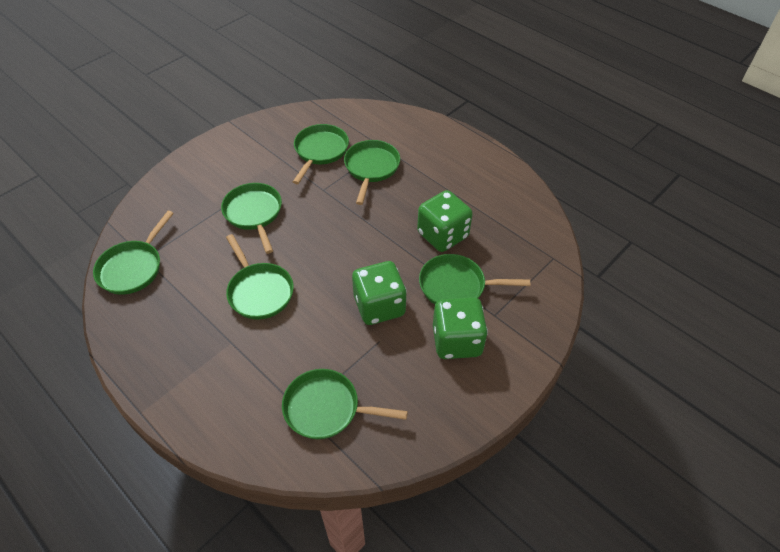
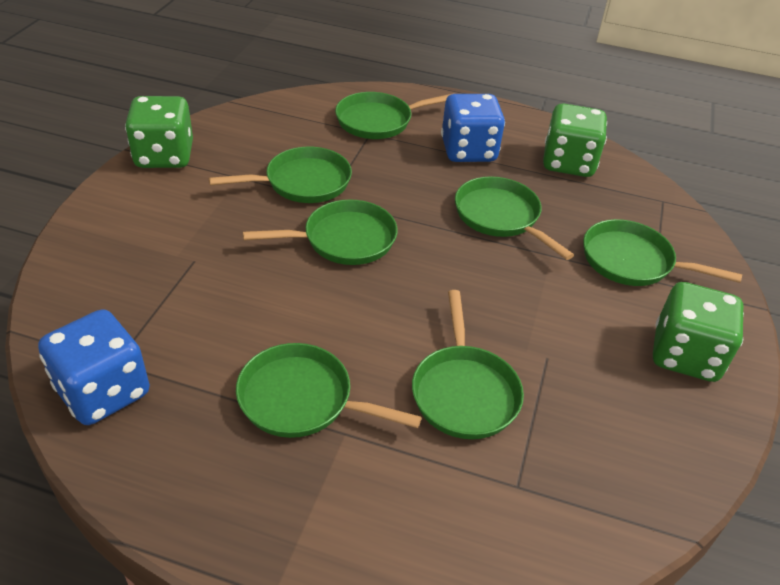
blue dice: none = 0 -> [38,309,150,425] [441,94,505,162] = 2

